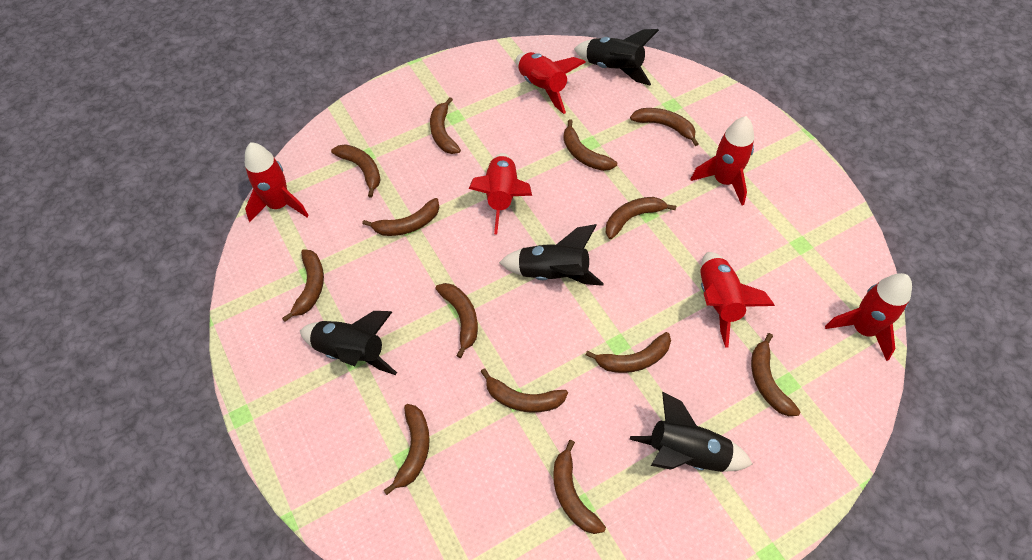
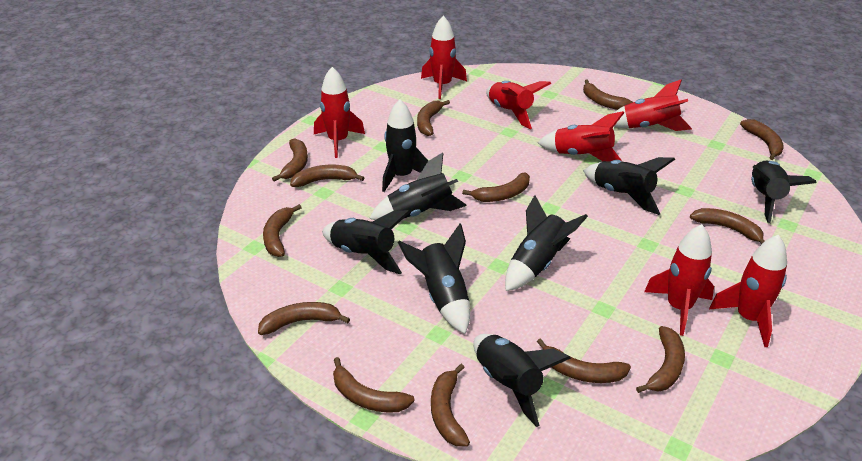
black rocket: [300,311,397,375] [499,224,604,286] [574,29,659,85] [630,392,753,472] = 4 -> [322,210,410,274] [369,153,467,220] [382,99,428,192] [398,224,470,334] [473,334,571,427] [505,195,588,291] [584,157,675,215] [751,161,817,223] = 8
red rocket: [245,142,309,222] [469,153,532,235] [516,52,586,114] [691,116,754,205] [700,252,775,347] [825,273,912,361] = 6 -> [314,67,365,158] [421,16,467,99] [486,81,551,129] [538,111,624,162] [613,79,692,131] [644,224,714,336] [709,234,787,347] = 7

